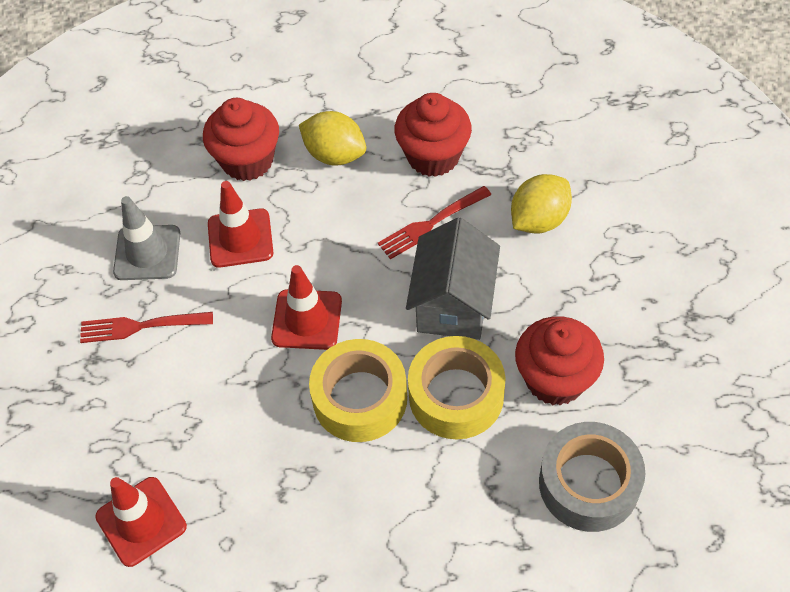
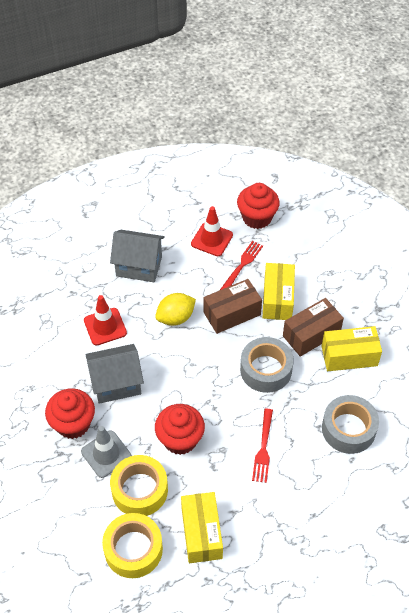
brown box: none = 0 -> [204,279,262,334] [283,298,344,357] = 2
grey house: [406,217,500,340] = 1 -> [86,344,144,404] [110,230,165,282] = 2
grey tape: [539,422,645,532] = 1 -> [240,337,294,393] [322,395,379,454] = 2
red traffic cone: [95,477,187,567] [208,181,273,268] [271,265,342,350] = 3 -> [84,295,127,346] [191,206,233,256] = 2
yellow box: none = 0 -> [181,492,223,563] [262,263,295,320] [321,326,382,371] = 3
yellow lemon: [299,111,366,165] [511,174,572,233] = 2 -> [155,293,196,326] = 1

